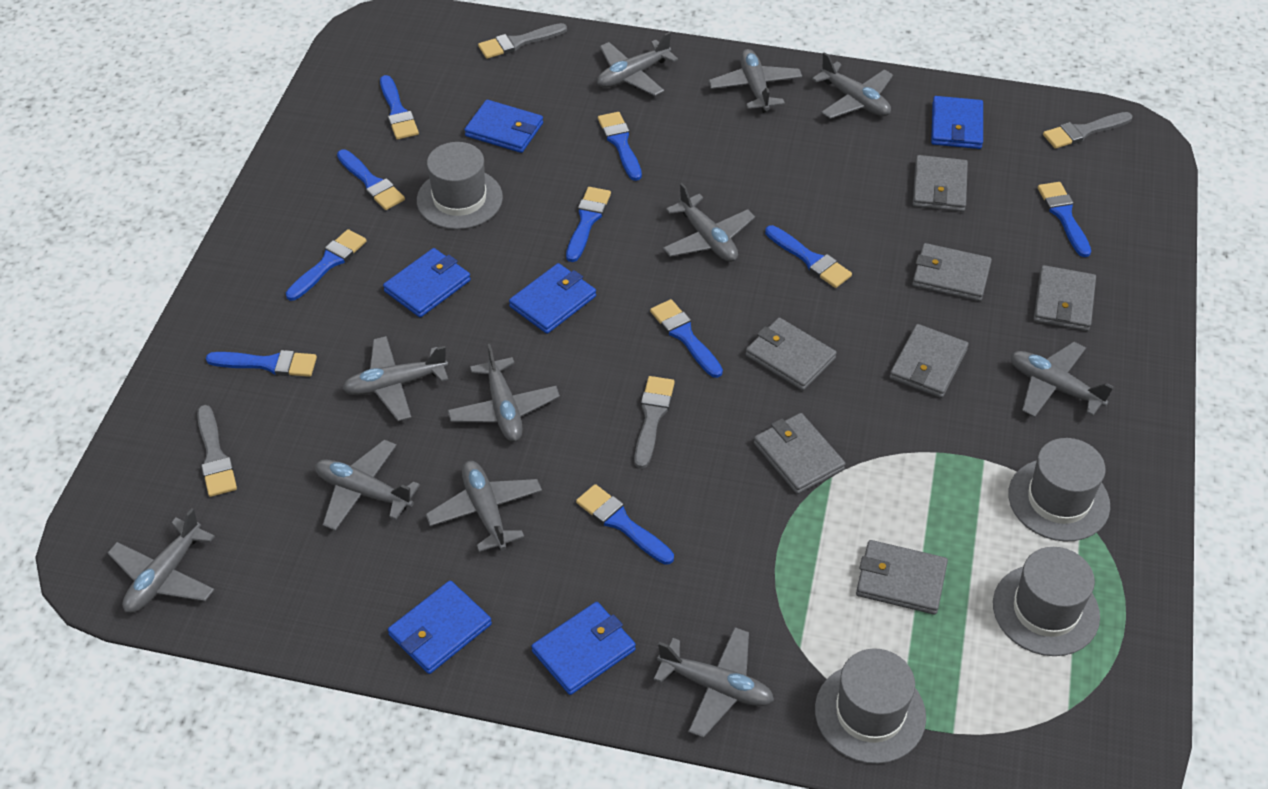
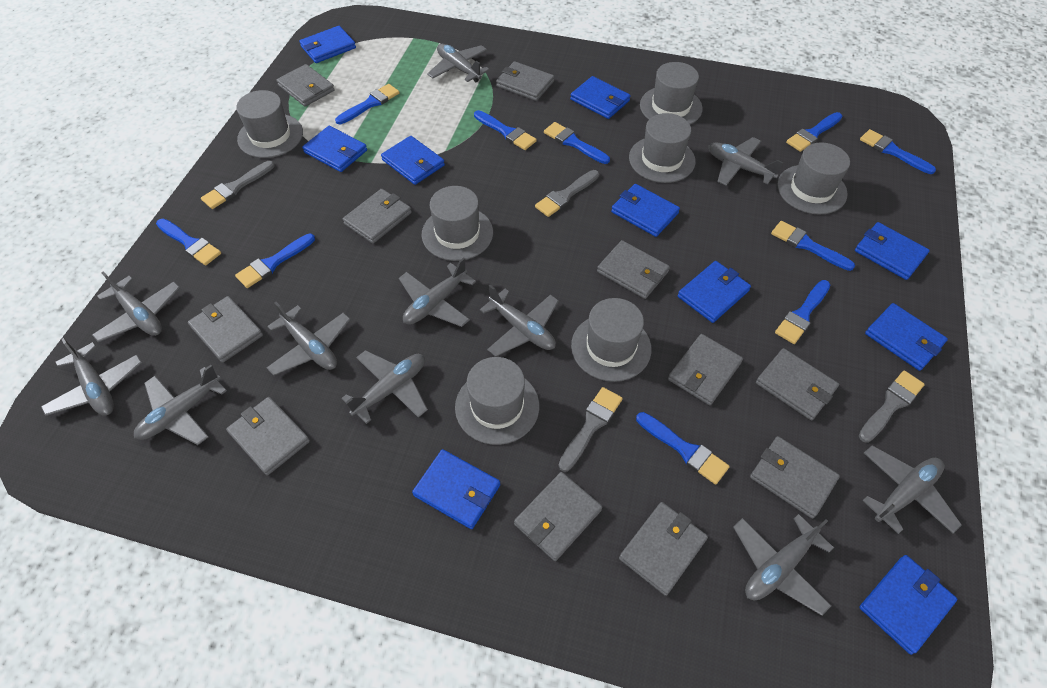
blue wallet: [383,248,471,317] [388,580,492,674] [464,100,543,153] [509,263,596,334] [531,602,636,695] [931,96,983,149] = 6 -> [299,26,356,63] [302,126,367,172] [381,136,445,185] [412,449,500,529] [570,76,631,119] [611,184,680,237] [678,261,751,323] [855,222,930,280] [859,555,957,655] [865,303,948,371] = 10
grey hat: [417,142,503,229] [815,648,926,764] [993,547,1100,656] [1008,438,1110,541] = 4 -> [236,90,303,158] [422,186,493,261] [455,357,539,445] [571,298,651,382] [629,113,696,183] [640,62,703,124] [777,142,850,214] = 7
grey wallet: [746,318,837,390] [754,413,845,494] [856,540,948,614] [890,324,969,398] [912,243,992,301] [913,155,968,212] [1034,265,1096,331] = 7 -> [188,296,263,363] [226,397,310,475] [276,64,335,106] [343,189,412,244] [496,61,554,101] [514,472,602,561] [597,240,670,299] [619,502,708,596] [668,334,743,405] [750,436,840,519] [756,348,839,420] = 11

